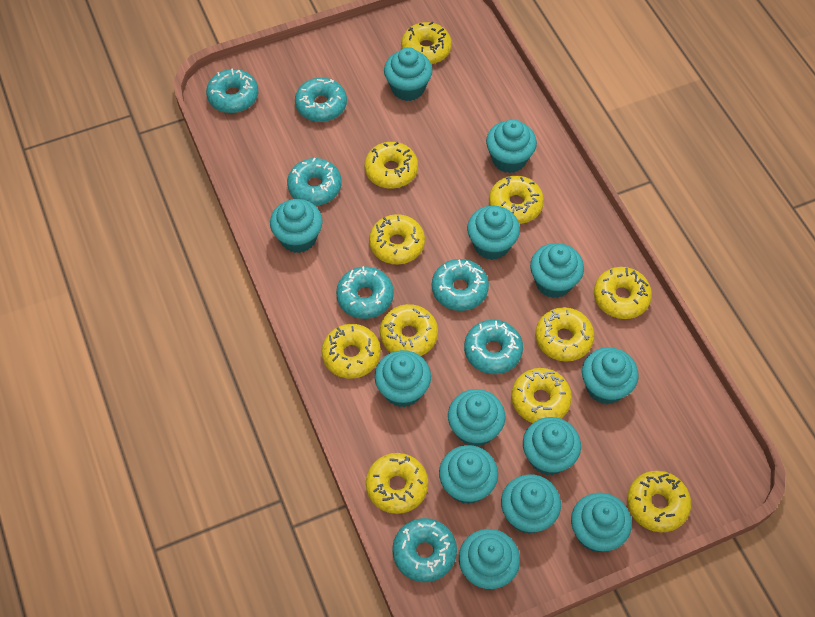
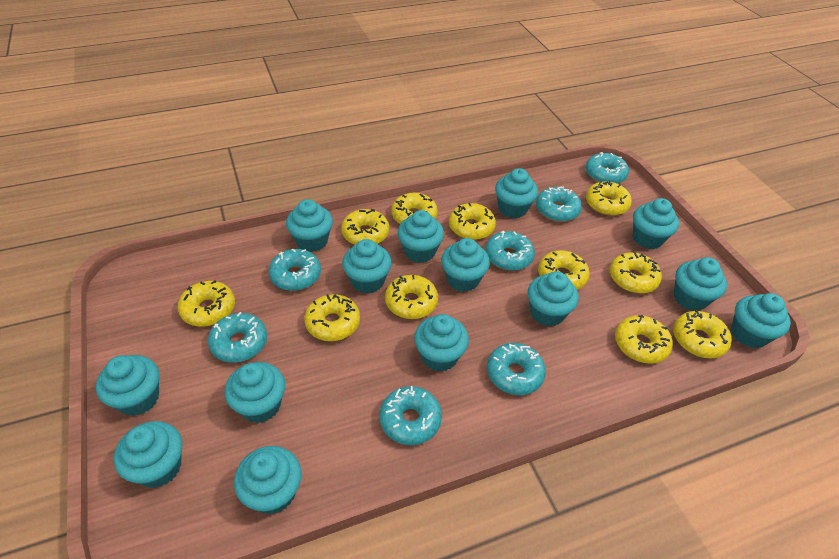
turquoise cupcake: [270,199,323,253] [374,350,431,407] [384,47,432,101] [439,445,498,504] [448,389,506,447] [459,529,520,589] [467,206,520,260] [486,119,537,173] [501,474,561,534] [523,417,581,475] [530,243,584,298] [571,493,632,552] [582,347,639,404] = 13 -> [96,355,159,416] [114,421,182,488] [225,362,285,423] [234,446,301,515] [286,199,333,252] [342,239,392,294] [398,210,444,263] [414,314,469,372] [441,238,490,292] [495,168,538,218] [528,271,579,326] [633,198,679,249] [674,257,727,311] [731,293,791,348] = 14

